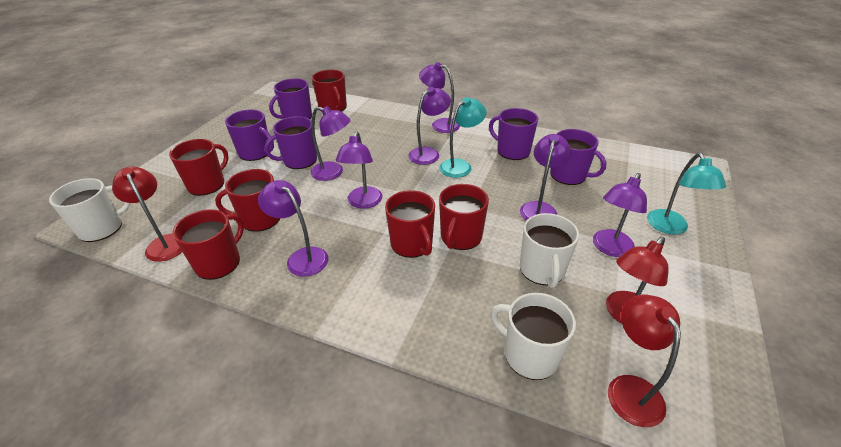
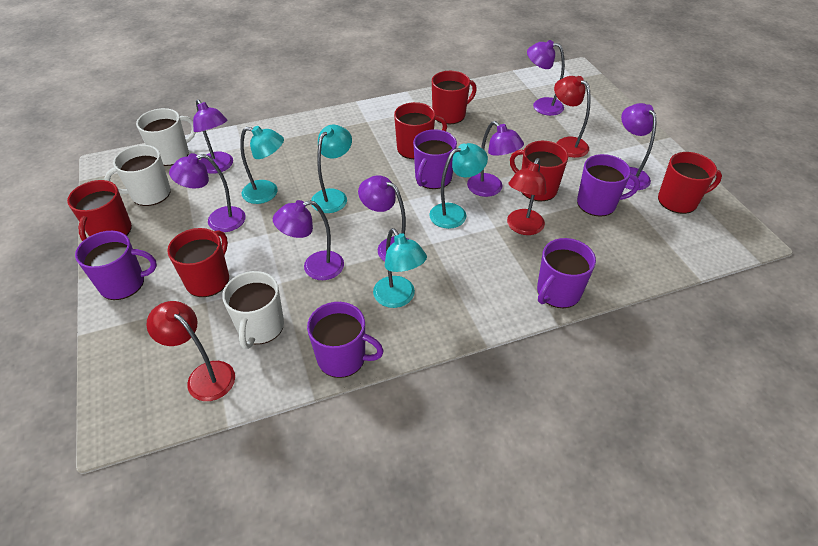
turquoise lamp: [439,97,487,178] [647,153,726,235] = 2 -> [240,126,284,204] [311,125,352,213] [373,228,427,308] [429,143,488,229] = 4

